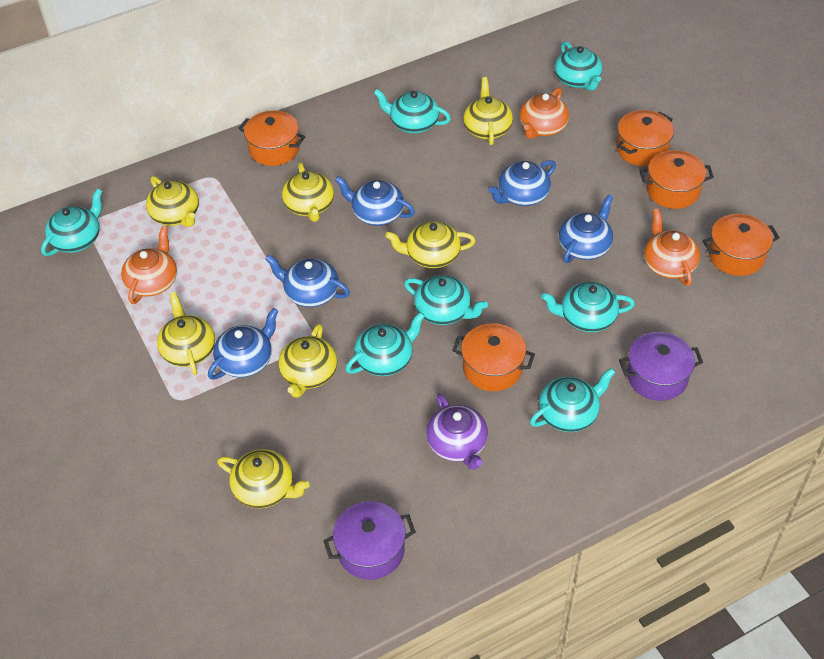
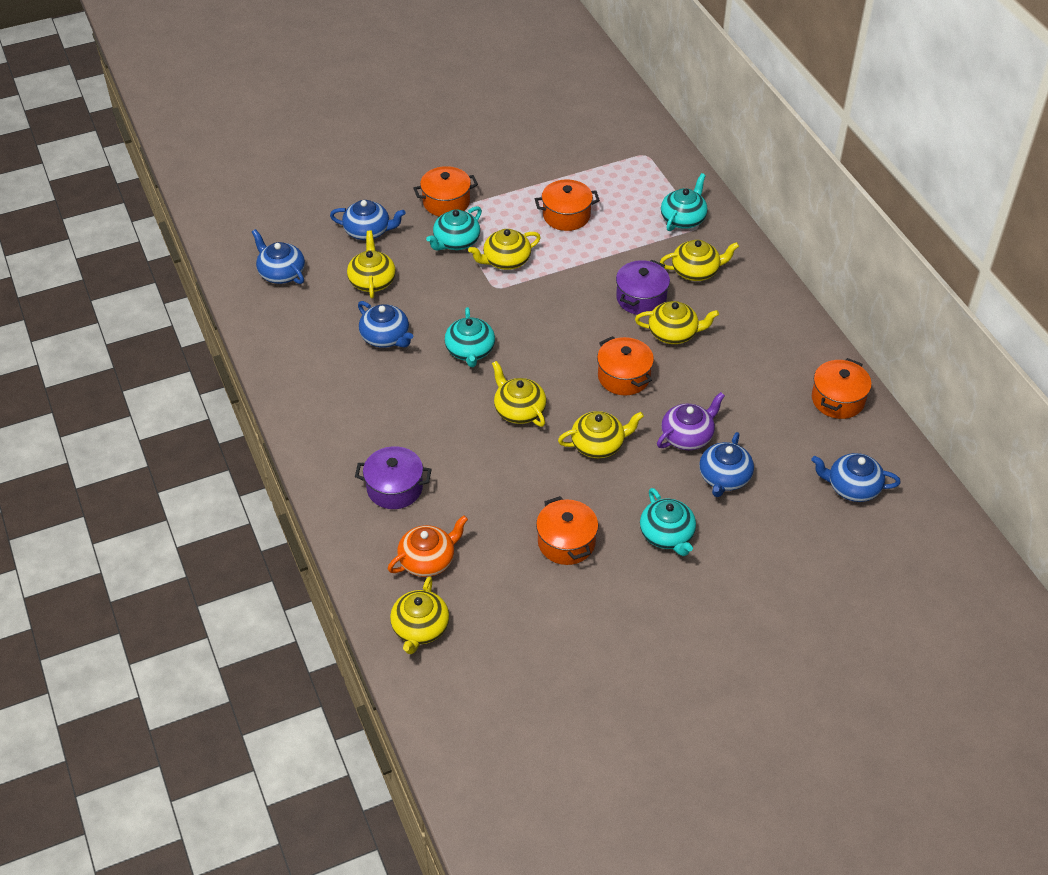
orange teapot: [121,226,177,304] [519,88,569,139] [644,208,700,286] = 3 -> [388,515,468,577] = 1
turquoise teapot: [41,189,103,256] [346,312,425,376] [374,89,451,133] [404,275,488,325] [530,368,616,432] [541,282,635,332] [554,41,602,91] = 7 -> [426,206,482,250] [445,307,495,367] [640,488,696,556] [661,173,708,231] = 4

